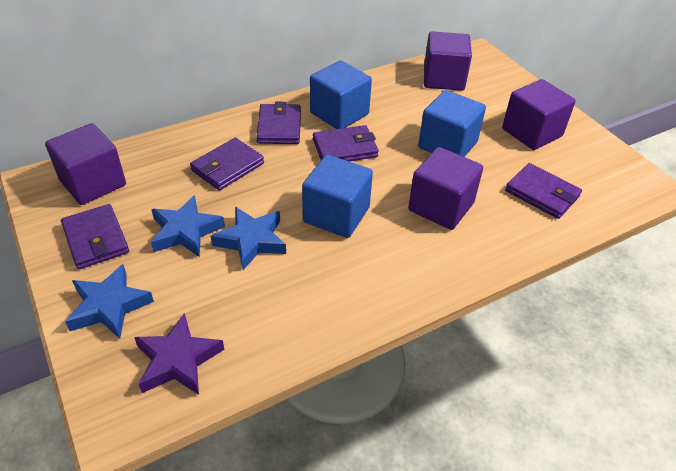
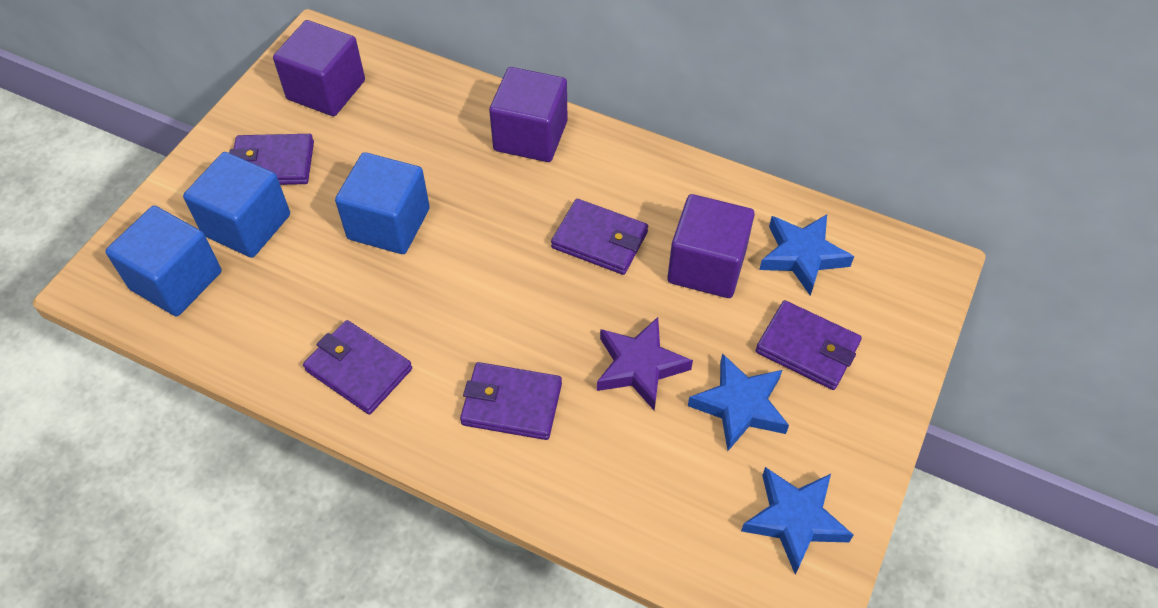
purple cube: [45,123,126,205] [408,147,483,230] [424,31,472,91] [502,79,576,150] = 4 -> [273,20,365,116] [489,67,567,162] [667,194,755,298] = 3

